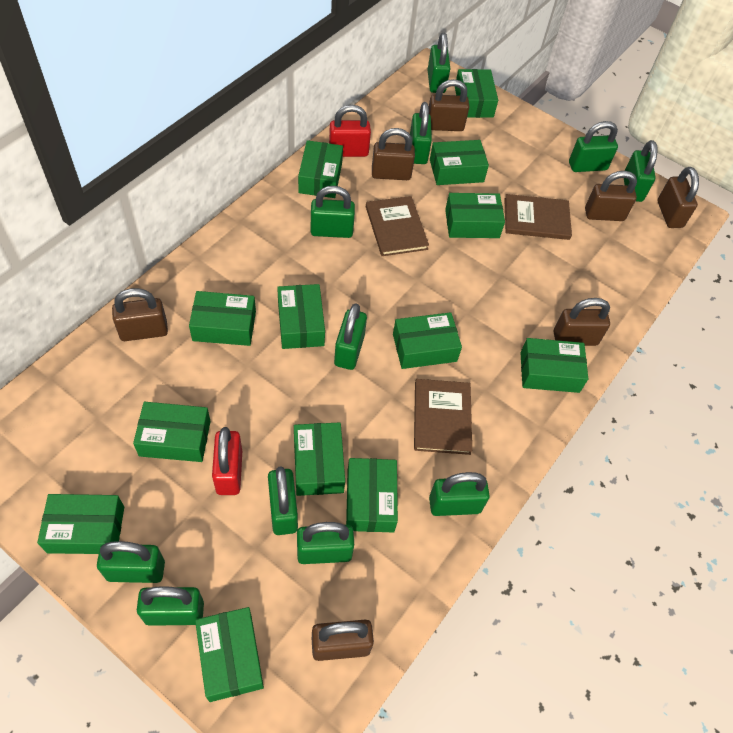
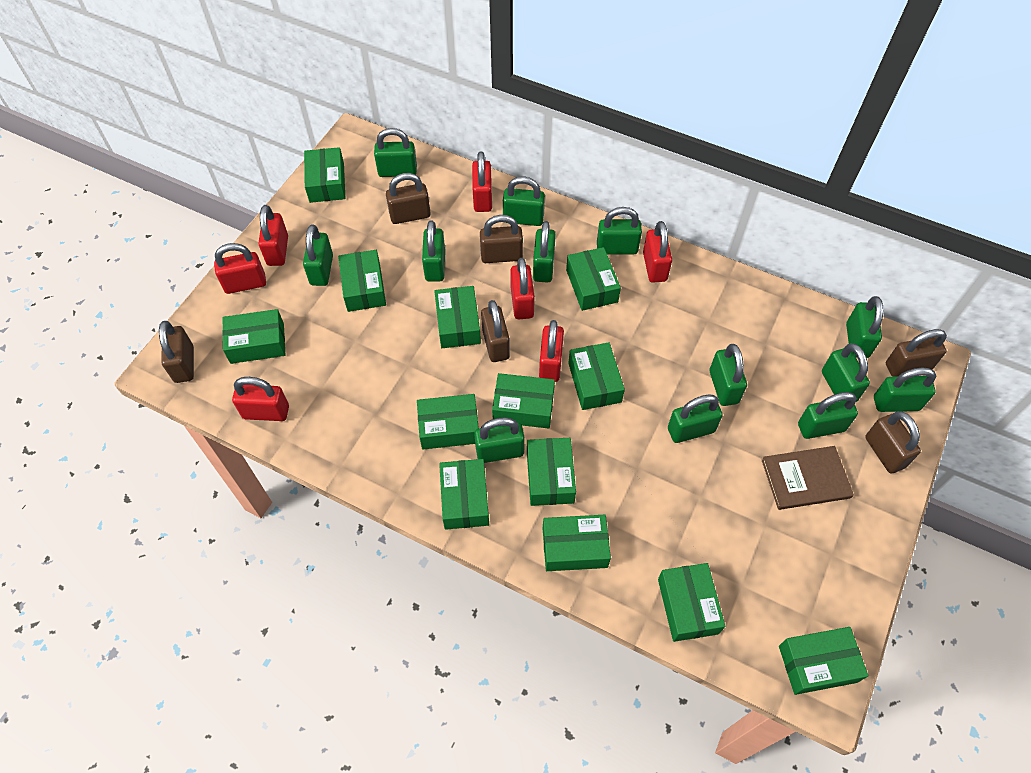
brown book: [366,196,429,256] [414,379,472,455] [504,194,572,240] = 3 -> [762,446,854,510] = 1
brown padlock: [112,288,168,341] [312,619,374,661] [372,128,415,180] [429,79,469,131] [554,298,610,346] [585,171,637,221] [657,167,699,228] = 7 -> [159,321,194,383] [386,173,431,224] [480,215,523,263] [481,300,510,362] [865,411,921,474] [886,329,947,377] = 6
green padlock: [97,541,165,583] [137,586,204,626] [268,466,298,535] [297,522,354,564] [310,186,355,238] [334,303,367,370] [410,102,432,164] [428,33,451,93] [429,472,490,516] [569,121,618,172] [624,140,658,202] = 11 -> [303,225,333,286] [374,128,417,177] [422,220,445,282] [474,417,525,463] [503,176,545,226] [533,221,556,282] [597,207,642,255] [668,394,723,443] [710,344,747,406] [798,392,858,439] [822,343,870,402] [846,296,883,358] [874,368,936,412] = 13
red padlock: [212,427,242,495] [329,105,371,157] = 2 -> [214,243,266,294] [232,377,289,421] [258,205,288,266] [472,151,492,212] [510,258,535,319] [539,320,564,382] [643,221,672,283] = 7

